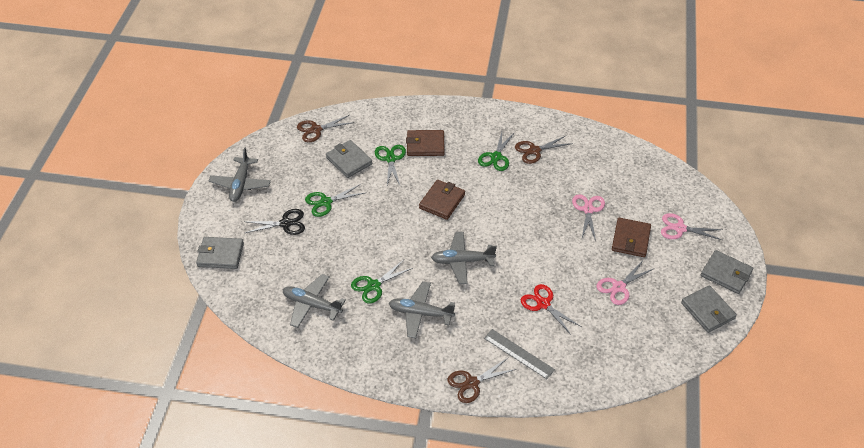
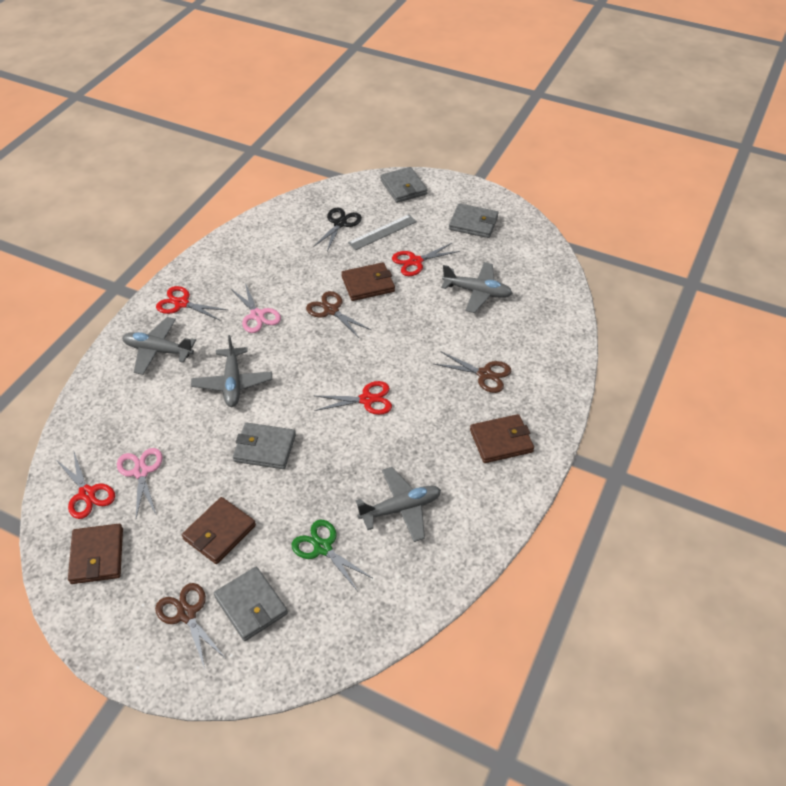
brown wallet: [406,130,445,156] [419,180,465,220] [612,218,651,257] = 3 -> [68,524,123,584] [182,497,256,564] [341,262,395,301] [470,414,534,463] = 4
green scissors: [305,184,364,217] [351,260,413,303] [375,145,406,185] [478,132,515,171] = 4 -> [292,520,372,590] = 1
pink scissors: [572,194,605,241] [596,261,655,305] [661,213,723,240] = 3 -> [117,448,163,518] [230,283,281,333] = 2
red scissors: [521,284,582,335] = 1 -> [56,450,115,519] [156,286,228,320] [314,381,392,415] [392,243,460,276] = 4

